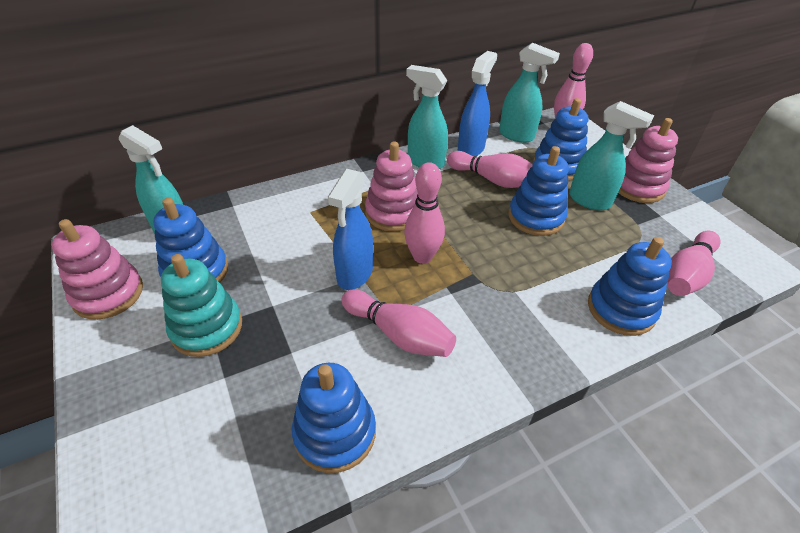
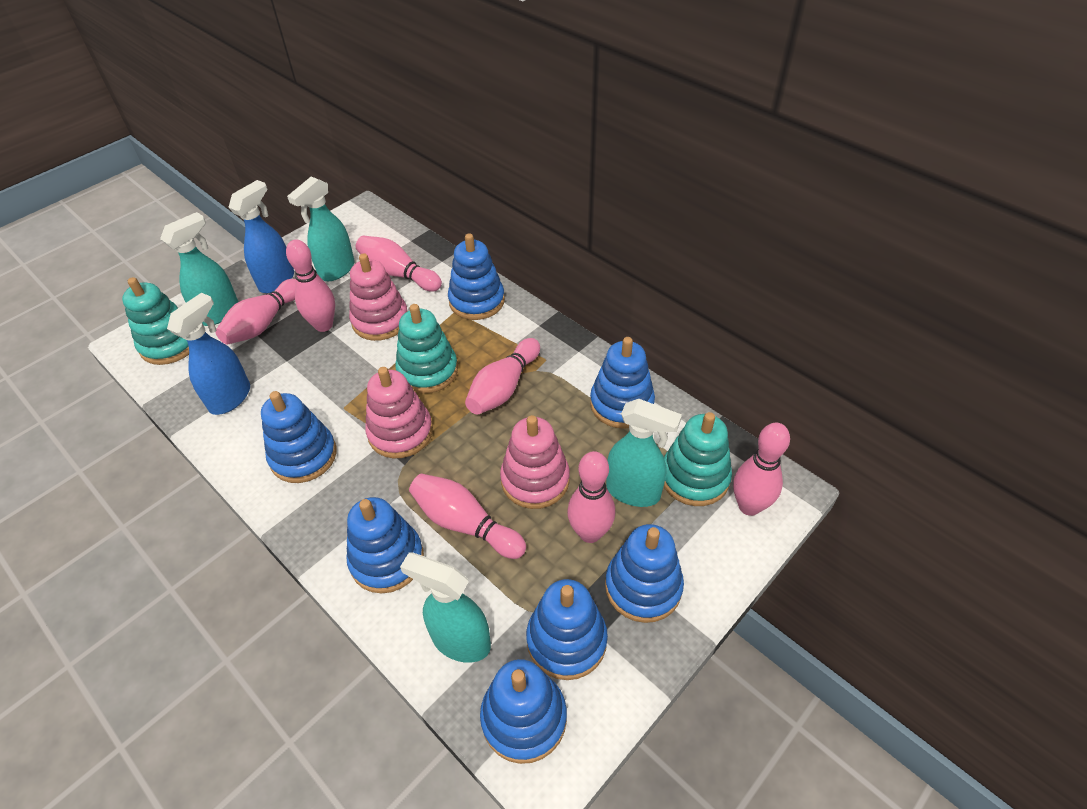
blue stacking toy: [153,198,228,283] [292,363,376,473] [508,146,569,236] [533,98,588,181] [588,237,672,336] = 5 -> [261,391,337,483] [346,497,424,593] [448,233,505,320] [480,659,567,764] [526,579,608,680] [590,337,655,429] [605,524,684,623] = 7
pink bowling pin: [342,289,456,357] [404,162,445,264] [447,151,533,188] [554,43,593,119] [667,231,721,296] = 5 -> [215,279,296,345] [286,239,335,332] [356,235,442,291] [409,473,526,559] [465,338,540,415] [567,451,615,543] [733,423,790,516] = 7
turquoise stacking toy: [161,254,242,357] = 1 -> [122,277,189,365] [395,304,458,394] [664,412,732,506] = 3

